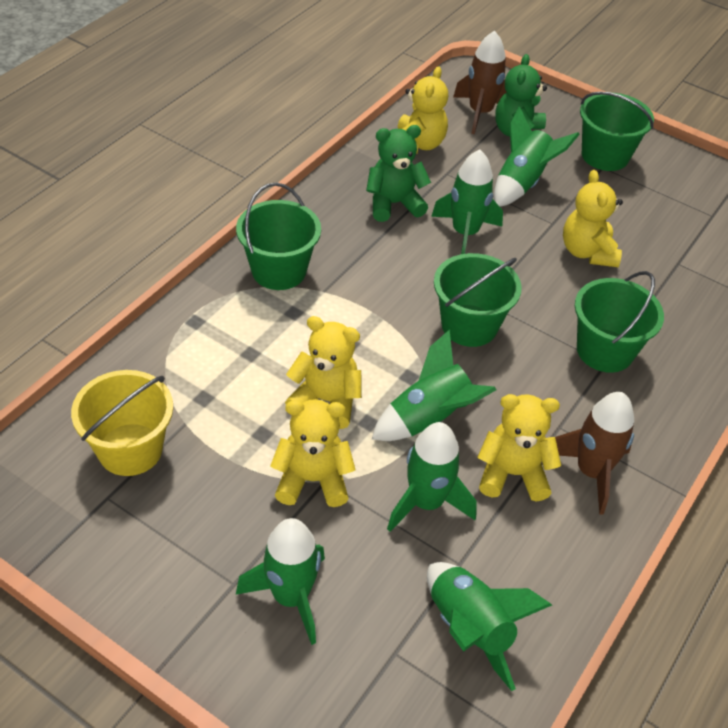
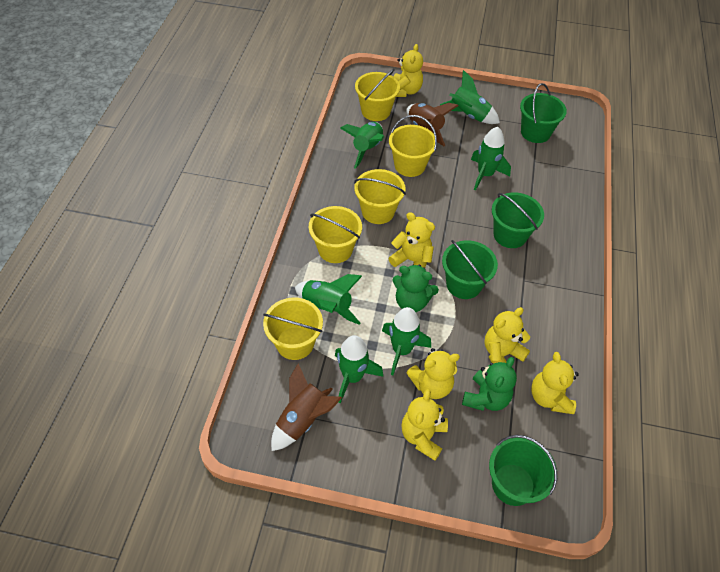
yellow bucket: [71,370,173,476] = 1 -> [263,298,323,360] [309,206,362,263] [354,169,406,224] [355,69,400,121] [389,115,437,177] = 5
yellow teddy bear: [270,399,356,507] [285,316,362,429] [398,66,448,154] [477,394,561,501] [563,170,623,267] = 5 -> [388,212,435,267] [394,44,423,97] [401,389,448,461] [406,348,460,399] [484,307,530,364] [531,352,579,414] = 6

